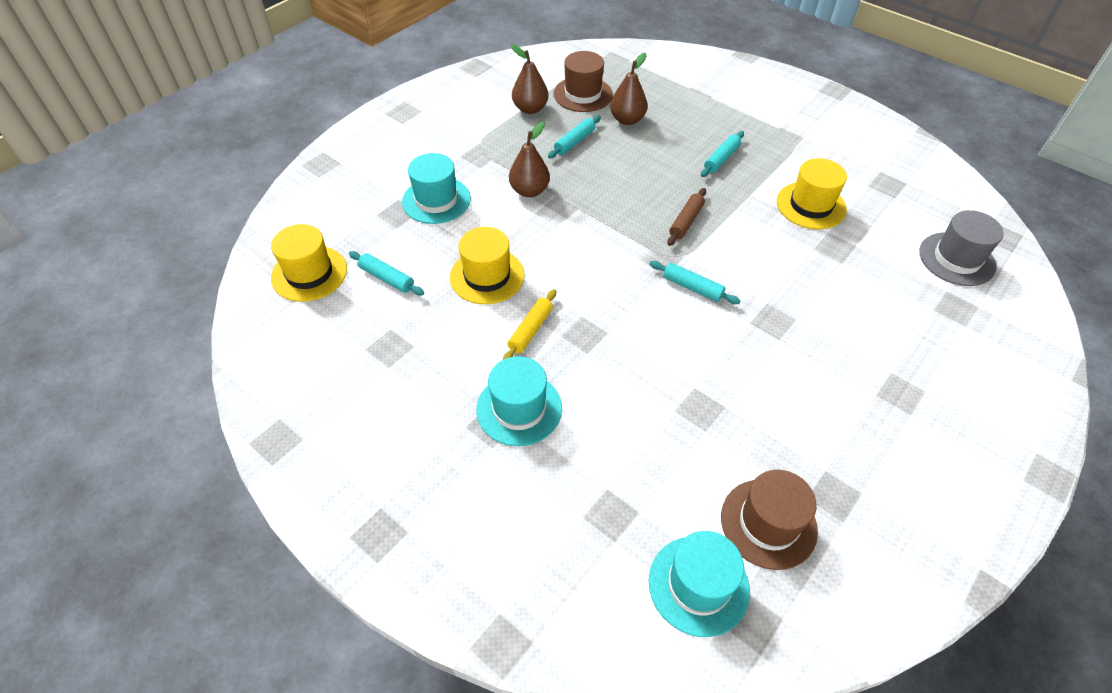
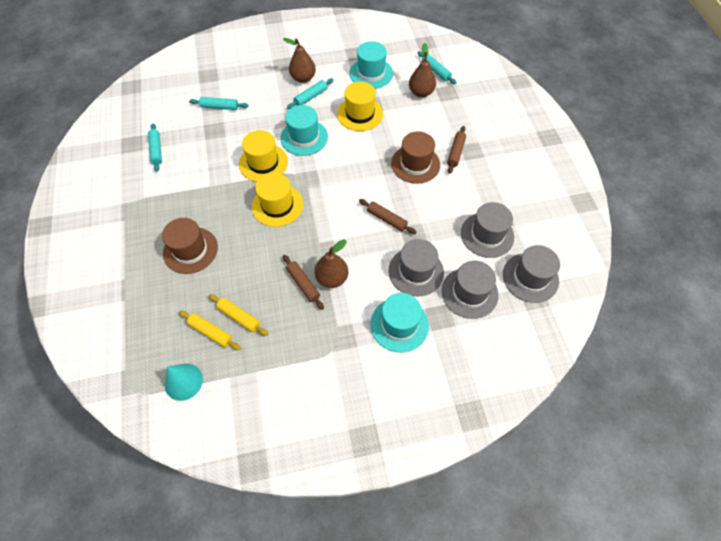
brown rolling pin: [667,188,706,246] = 1 -> [283,255,324,310] [359,199,417,234] [447,126,466,174] = 3
grey hat: [919,210,1004,286] = 1 -> [388,239,444,297] [442,261,499,319] [461,202,514,258] [503,245,560,303] = 4
turquoise cone: none = 0 -> [165,364,203,401] = 1
yellow rolling pin: [503,289,556,360] = 1 -> [179,311,241,350] [209,294,268,336] = 2

